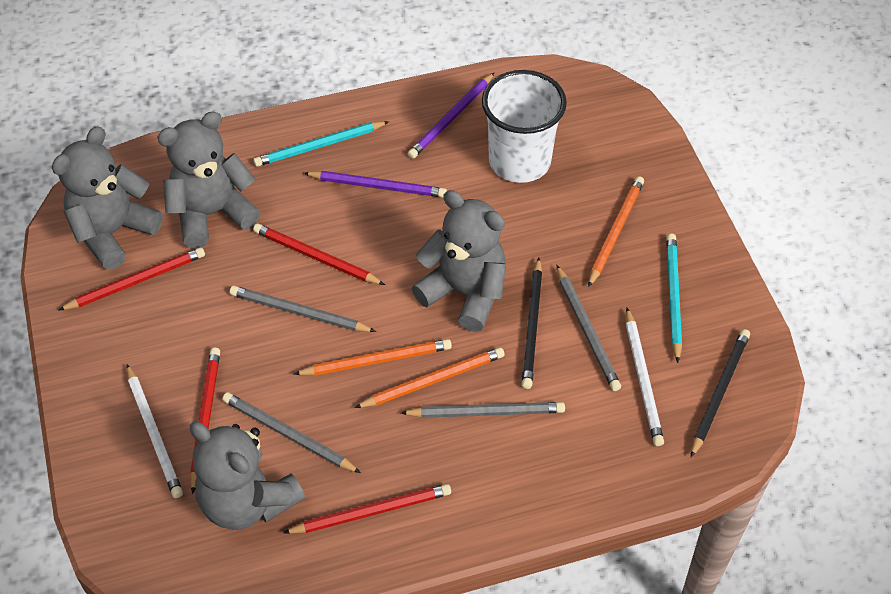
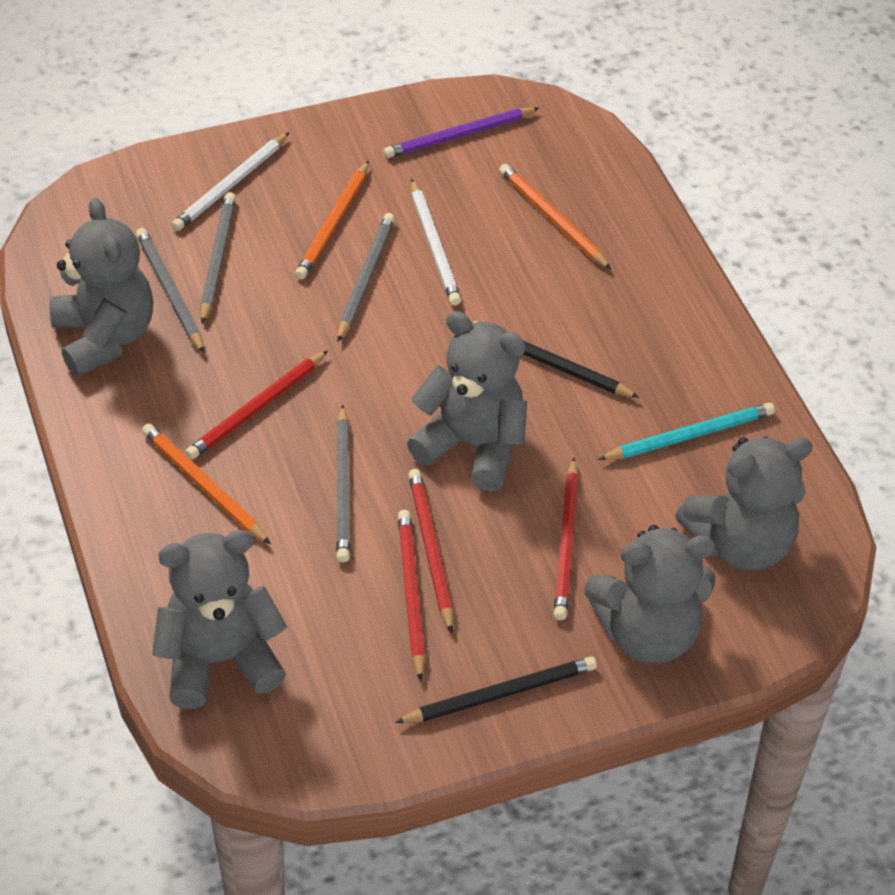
grey teddy bear: [52,126,163,270] [157,111,260,249] [190,422,305,530] [412,190,506,332] = 4 -> [49,198,153,377] [152,530,287,709] [407,311,527,491] [585,525,716,664] [675,436,813,571] = 5
purple pencil: [304,171,447,198] [408,72,495,159] = 2 -> [384,107,539,158] = 1
turquoise pencil: [253,121,389,167] [666,233,682,363] = 2 -> [598,403,775,460] = 1
white cup: [482,70,567,183] = 1 -> none = 0

